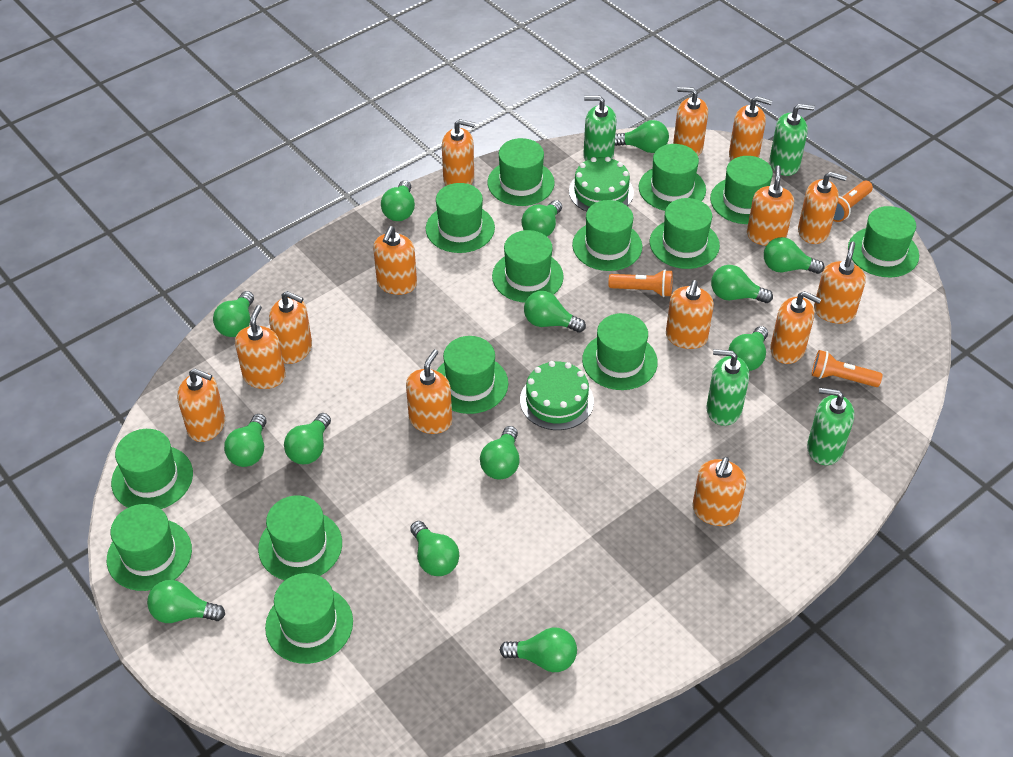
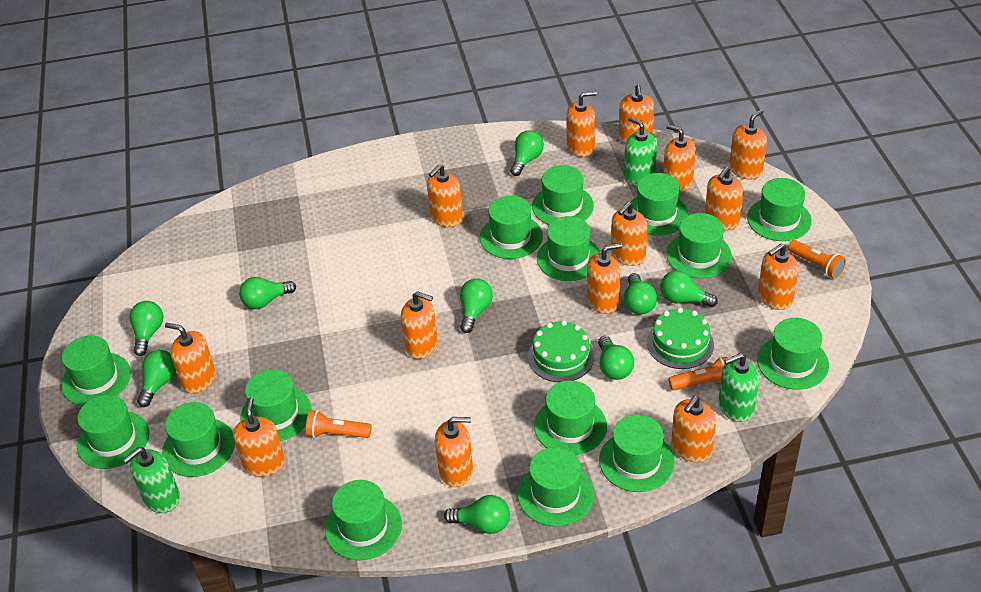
green hat: [107,504,192,591] [111,429,193,509] [258,495,342,580] [265,573,353,664] [426,183,495,253] [436,336,508,414] [488,138,555,206] [492,230,564,303] [572,200,642,271] [582,313,658,390] [639,144,706,211] [650,198,720,269] [710,156,773,224] [848,206,919,277] = 14 -> [61,336,131,406] [77,395,149,469] [162,402,235,477] [241,369,312,441] [325,480,402,560] [480,196,543,259] [518,447,594,526] [532,165,594,225] [534,380,607,455] [537,216,600,281] [599,415,675,492] [630,173,688,235] [666,213,732,278] [747,178,812,241] [757,318,829,390] = 15
green light bulb: [147,580,225,623] [213,291,254,337] [224,414,267,467] [284,413,331,464] [381,180,415,221] [410,521,459,576] [480,426,519,480] [500,627,577,672] [521,200,562,237] [524,291,586,333] [615,120,669,153] [711,265,773,303] [729,326,768,371] [764,237,825,274] = 14 -> [129,301,163,356] [137,350,176,407] [239,277,296,309] [444,495,510,534] [460,279,493,333] [510,130,544,176] [598,336,634,380] [624,273,657,315] [660,270,718,307] = 9
green soap dispenser: [583,96,617,161] [706,349,749,426] [769,104,815,176] [807,388,854,465] = 4 -> [123,447,180,513] [624,117,657,186] [718,353,759,422] = 3

